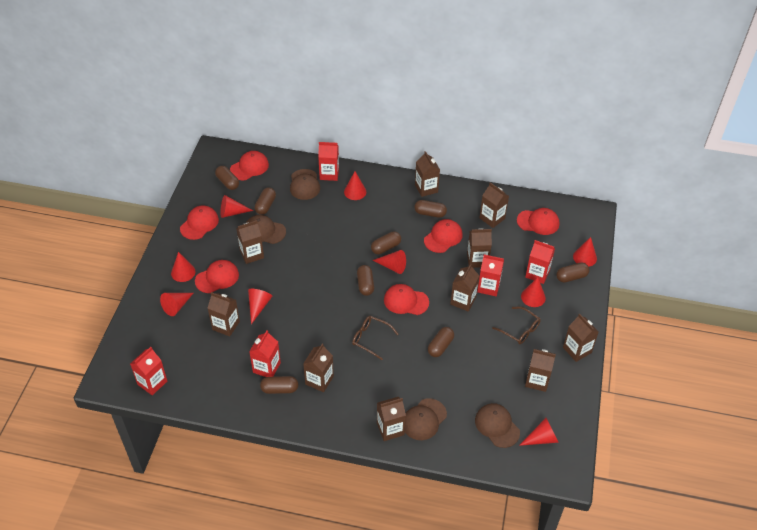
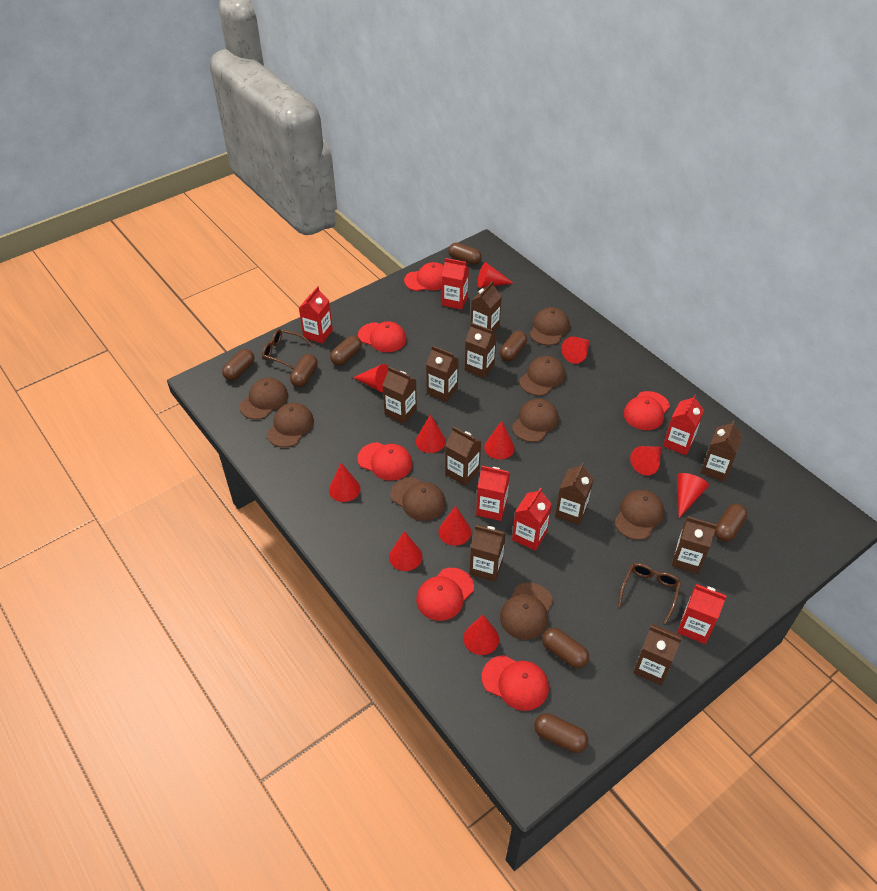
brown cap: [246,215,286,244] [290,169,320,200] [405,398,447,440] [475,403,520,448] = 4 -> [239,378,288,420] [267,403,314,447] [390,477,446,521] [500,583,553,640] [512,399,559,442] [519,356,565,396] [530,307,569,345] [614,490,664,540] = 8
red carton: [130,347,167,395] [249,330,281,377] [318,142,339,181] [477,254,504,296] [525,240,555,284] = 5 -> [299,286,333,344] [442,258,469,310] [476,466,510,521] [512,488,552,551] [663,395,704,455] [677,584,727,644] = 6
red cone: [160,293,193,316] [171,252,195,282] [220,195,253,218] [248,289,272,324] [344,171,366,200] [373,250,406,274] [519,418,559,446] [521,277,546,307] [573,237,597,267] = 9 -> [329,463,360,502] [353,364,388,393] [389,531,423,571] [416,414,446,453] [438,506,471,546] [463,615,499,655] [478,262,514,288] [484,421,515,460] [562,337,590,364] [630,446,661,476] [677,473,709,518] = 11

